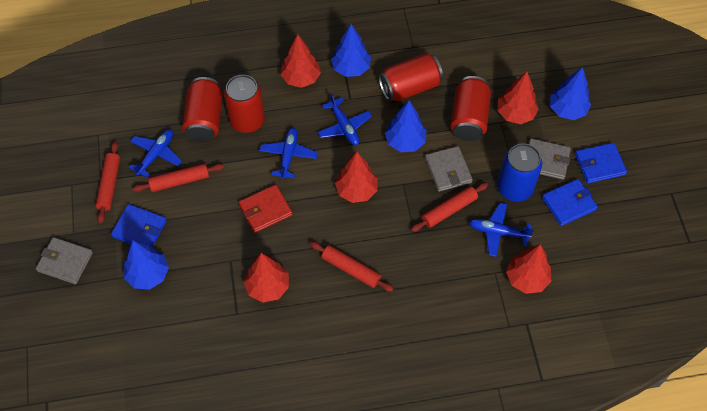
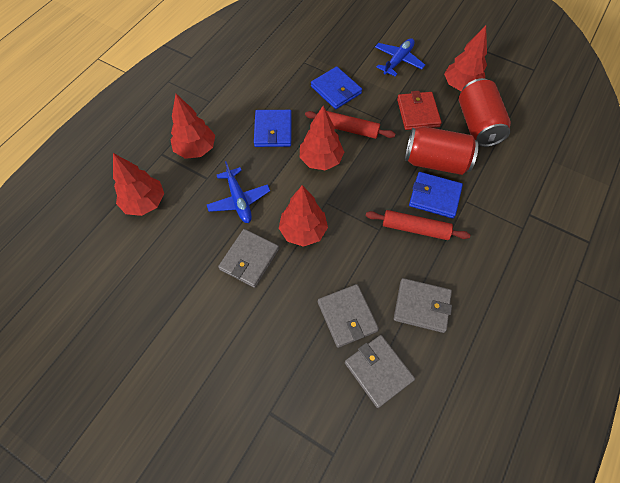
blue can: [498,143,542,202] = 1 -> none = 0
blue plane: [128,129,182,178] [259,128,318,180] [318,93,372,145] [469,203,534,257] = 4 -> [207,161,270,223] [375,38,425,77] = 2
blue tree: [124,240,169,290] [331,24,371,77] [385,101,427,152] [550,67,591,120] = 4 -> none = 0
grey wallet: [36,237,93,284] [425,146,473,192] [529,138,571,180] = 3 -> [218,229,279,288] [318,284,379,348] [345,335,415,408] [394,278,452,333] = 4
red can: [182,77,223,142] [224,75,265,133] [378,53,443,101] [451,76,491,141] = 4 -> [405,126,479,175] [459,78,511,147] = 2
red rolling pin: [96,141,120,223] [133,163,224,192] [310,242,394,292] [411,183,488,232] = 4 -> [305,111,395,139] [366,210,470,240] = 2

